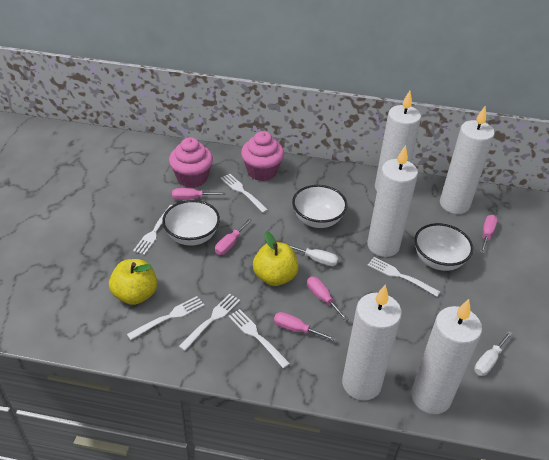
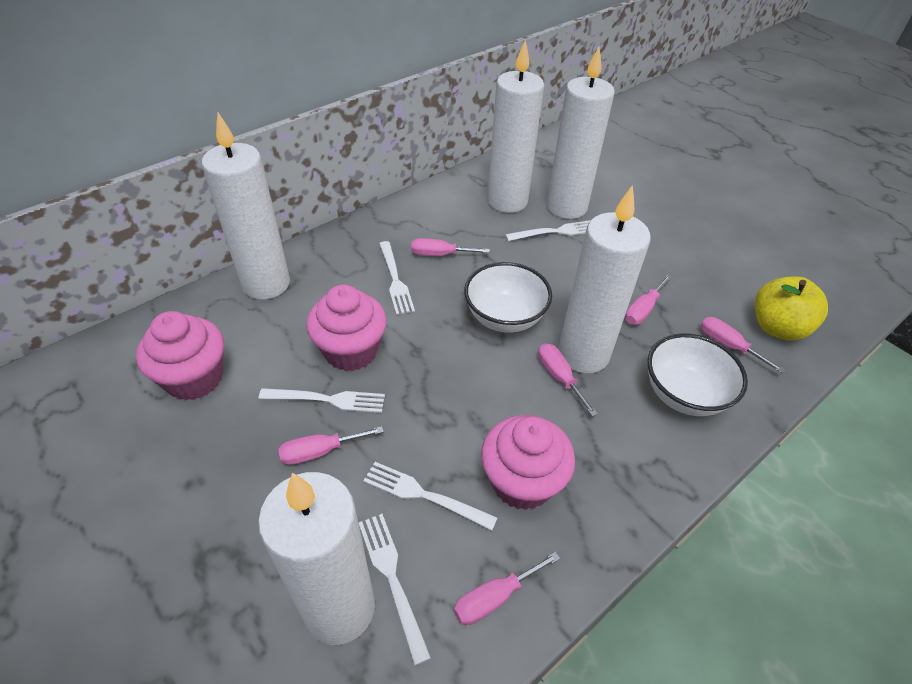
pink cupcake: [169,137,213,188] [241,131,284,181] = 2 -> [136,311,224,401] [306,285,387,371] [481,415,575,510] = 3
pink screwdriver: [172,188,226,200] [215,218,252,255] [274,312,336,341] [307,277,349,321] [480,215,498,253] = 5 -> [279,426,384,465] [411,238,490,256] [454,552,560,625] [538,343,598,417] [625,275,673,325] [701,317,786,374] = 6
white bowl: [162,200,220,246] [292,185,347,228] [414,223,473,271] = 3 -> [464,262,552,333] [648,334,748,416] = 2
white fork: [127,296,204,340] [133,205,172,255] [178,294,240,351] [221,174,268,213] [229,309,290,368] [368,257,440,297] = 6 -> [259,388,385,413] [359,514,431,666] [363,462,498,531] [379,241,415,315] [505,220,591,241] = 5
white screwdriver: [285,243,338,266] [474,331,513,376] = 2 -> none = 0
yellow apple: [109,259,157,305] [253,231,299,286] = 2 -> [755,276,828,340] = 1

